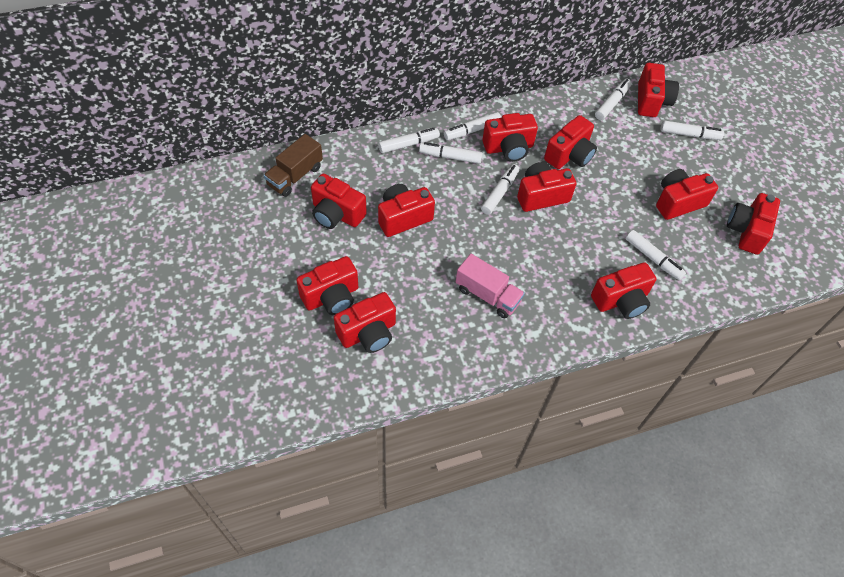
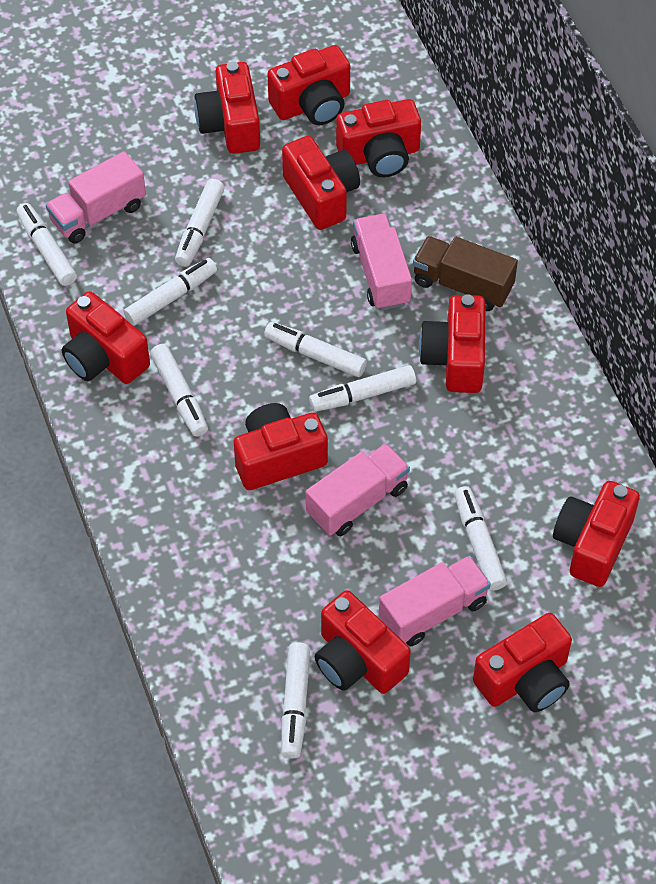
pink truck: [456,254,525,318] = 1 -> [46,151,146,243] [306,443,410,536] [351,214,412,310] [379,556,491,646] = 4
red camera: [296,256,358,315] [311,174,367,229] [334,292,396,353] [378,184,435,237] [482,113,538,162] [517,162,576,212] [544,115,597,169] [591,262,657,319] [638,63,679,117] [656,169,718,220] [727,193,780,255] = 11 -> [62,291,150,384] [194,62,260,154] [234,403,328,490] [267,45,350,125] [282,136,360,230] [315,590,411,694] [336,99,421,177] [419,294,486,393] [473,613,572,712] [553,481,640,587] = 10
white marker: [378,128,440,153] [419,142,482,164] [444,112,501,140] [481,164,520,215] [595,79,631,120] [626,230,686,280] [661,120,724,140] = 7 -> [17,203,77,286] [124,258,217,326] [150,344,208,437] [175,179,224,267] [264,322,367,377] [281,642,310,758] [309,365,416,412] [454,486,507,591] = 8

